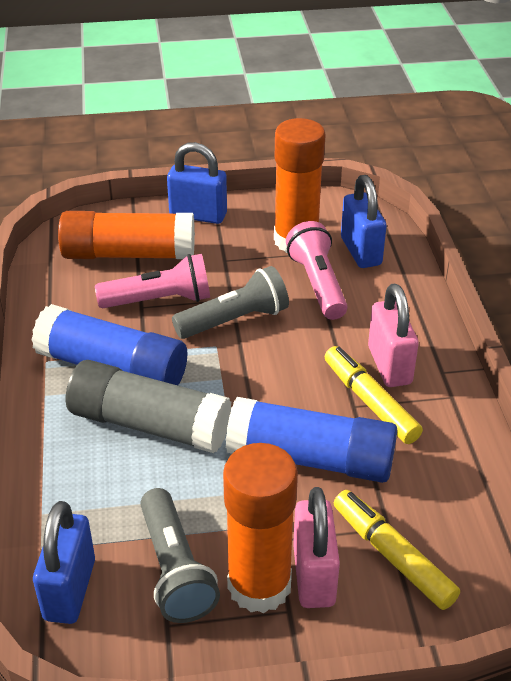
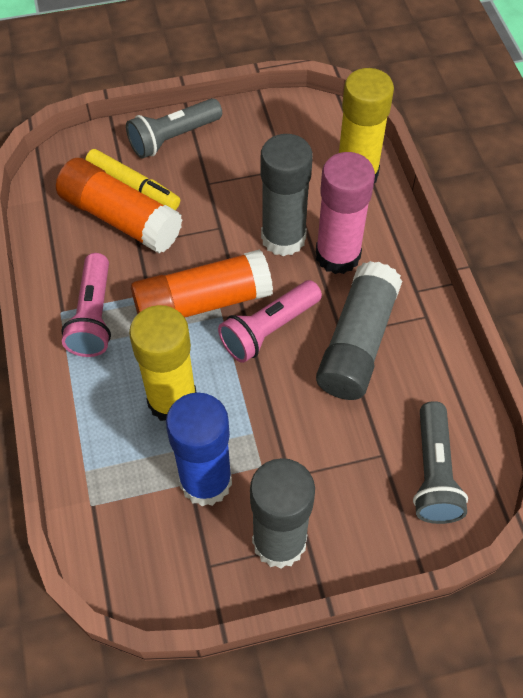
blue glue stick: [31,304,187,385] [226,397,397,483] = 2 -> [166,392,232,506] = 1
blue padlock: [33,501,95,624] [167,142,227,224] [341,175,387,268] = 3 -> none = 0
grey glue stick: [66,360,231,453] = 1 -> [250,458,315,569] [261,134,313,257] [316,261,402,400] = 3
orange glue stick: [58,211,195,259] [223,443,298,613] [274,118,325,253] = 3 -> [56,158,182,253] [131,249,273,317] = 2
pink glue stick: none = 0 -> [316,152,375,274] = 1
pink padlock: [293,487,340,608] [368,283,419,387] = 2 -> none = 0
yellow glue stick: none = 0 -> [129,305,196,421] [339,68,394,183] = 2
yellow marker: [324,346,423,444] [334,490,460,610] = 2 -> [85,149,180,210] = 1

